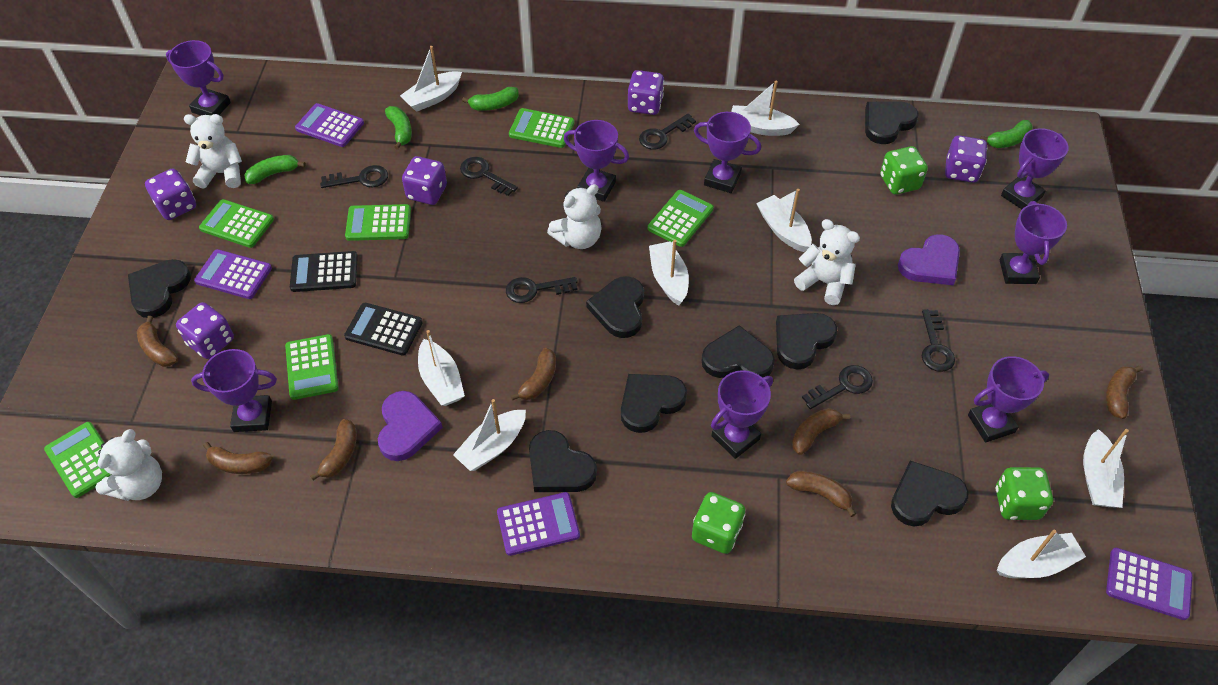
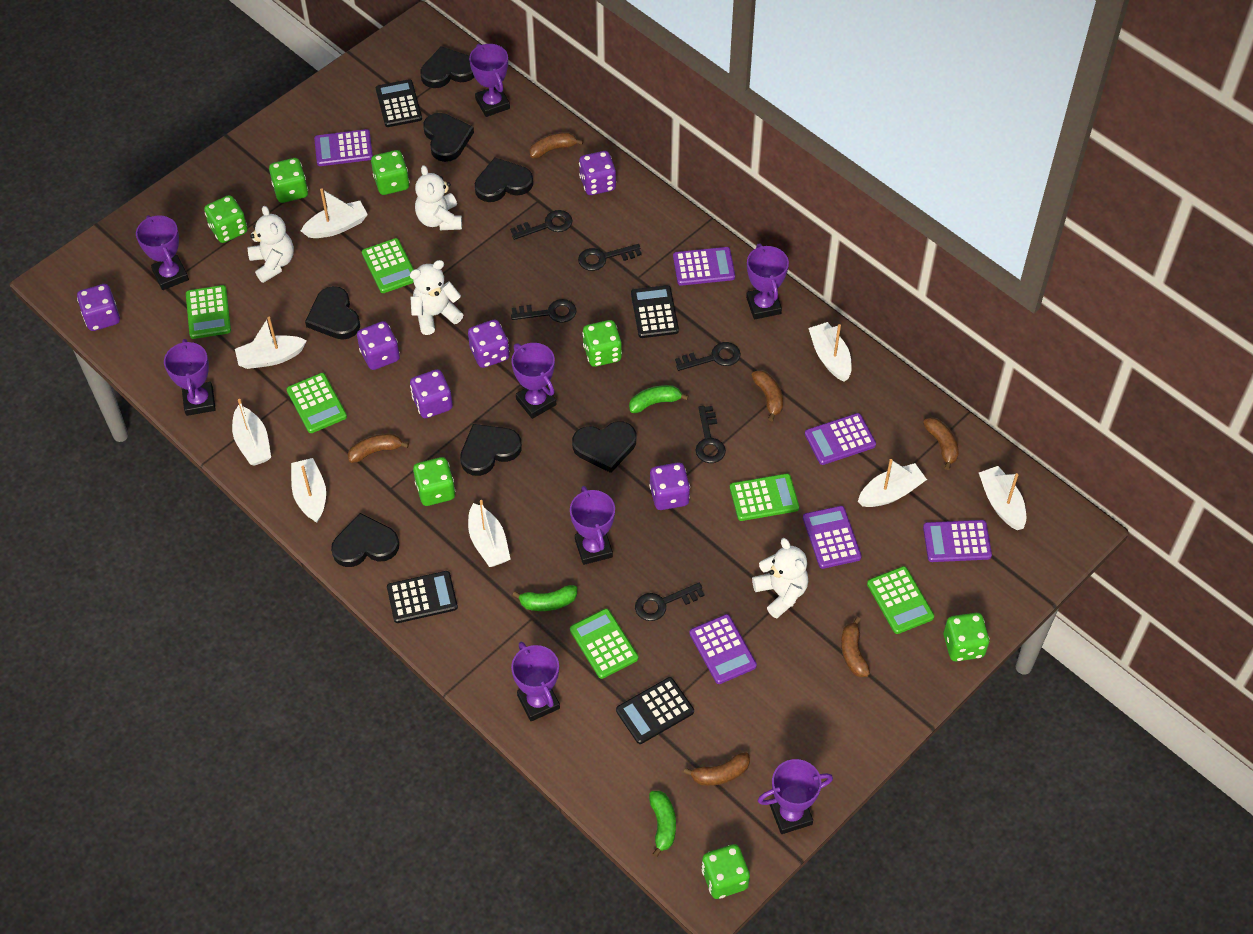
black calculator: [290,251,358,292] [344,303,423,355] = 2 -> [376,79,422,127] [387,571,458,623] [616,677,694,744] [631,285,679,338] = 4
black heart: [128,259,191,318] [529,430,597,492] [586,276,644,338] [621,374,687,433] [701,325,775,378] [776,313,837,370] [865,102,919,144] [891,461,969,527] = 8 -> [305,286,360,340] [331,513,399,567] [420,46,474,88] [423,113,474,162] [460,424,522,476] [475,157,533,202] [572,421,636,473] = 7
brown banana: [137,316,178,367] [203,442,273,474] [310,419,357,480] [511,348,556,401] [786,471,856,517] [792,408,850,455] [1106,365,1143,419] = 7 -> [348,433,409,463] [529,132,583,158] [684,752,750,786] [752,370,783,421] [841,617,870,677] [923,417,959,470] = 6
green banana: [245,155,305,184] [385,106,412,150] [462,87,519,111] [980,120,1033,148] = 4 -> [512,585,577,611] [629,385,688,413] [649,791,676,857] = 3
green dice: [692,492,745,554] [880,146,928,195] [996,467,1053,520] = 3 -> [204,195,248,243] [269,158,308,203] [371,150,409,195] [413,457,456,506] [582,320,622,367] [702,844,750,899] [943,613,990,662] = 7
purple calculator: [194,249,272,299] [295,103,364,147] [497,492,580,556] [1106,548,1193,620] = 4 -> [314,129,373,166] [673,247,735,286] [689,614,757,684] [803,506,862,569] [805,413,876,465] [923,520,992,562] = 6
purple dice: [145,168,196,220] [176,302,234,359] [402,156,447,205] [628,70,664,115] [945,135,987,183] = 5 -> [77,284,120,331] [357,321,400,370] [410,369,453,418] [468,320,509,368] [579,151,616,195] [649,463,690,510] = 6
purple heart: [378,391,443,461] [898,234,960,285] = 2 -> none = 0

